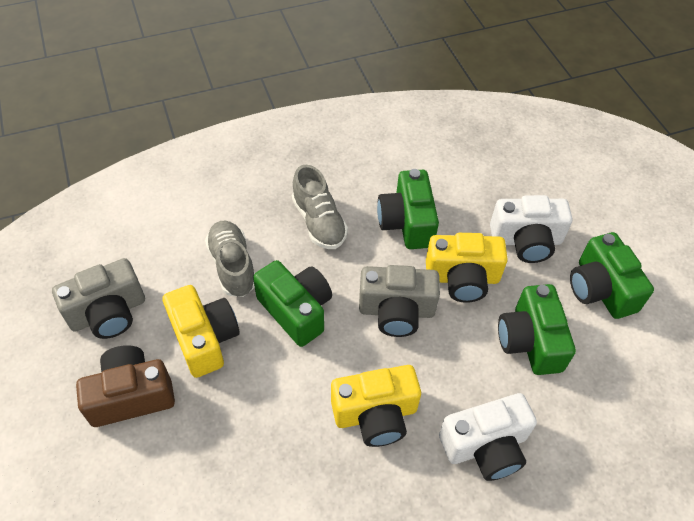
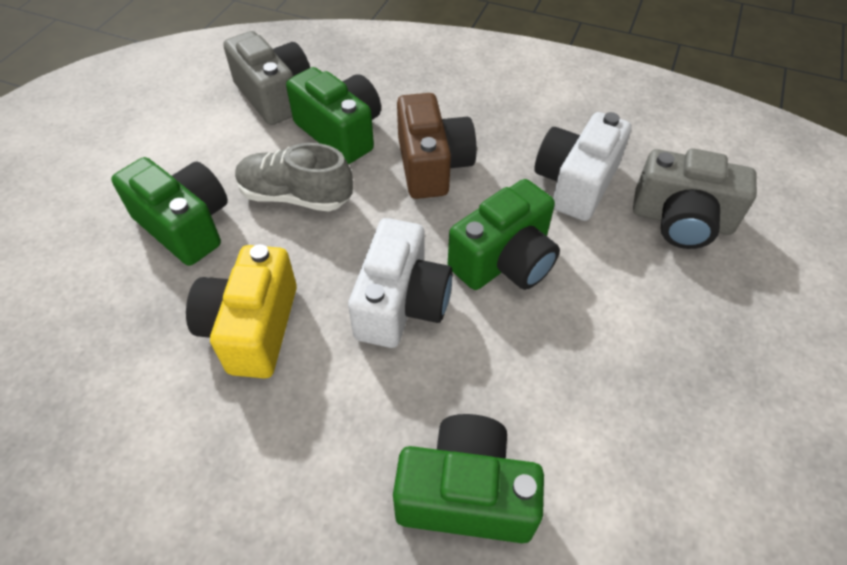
grey shoe: [205,221,255,297] [292,165,348,249] = 2 -> [235,143,353,212] = 1
yellow camera: [162,285,240,378] [331,365,421,447] [426,233,508,303] = 3 -> [186,244,297,379] = 1

